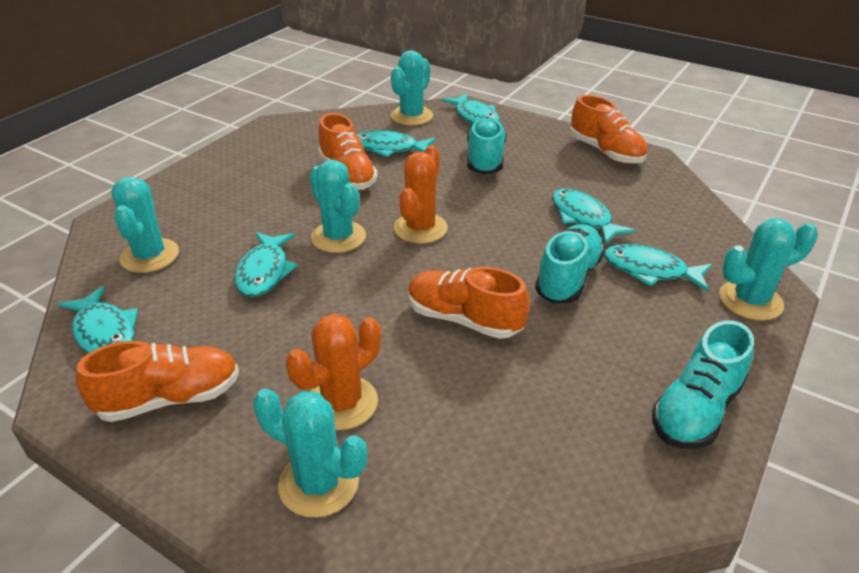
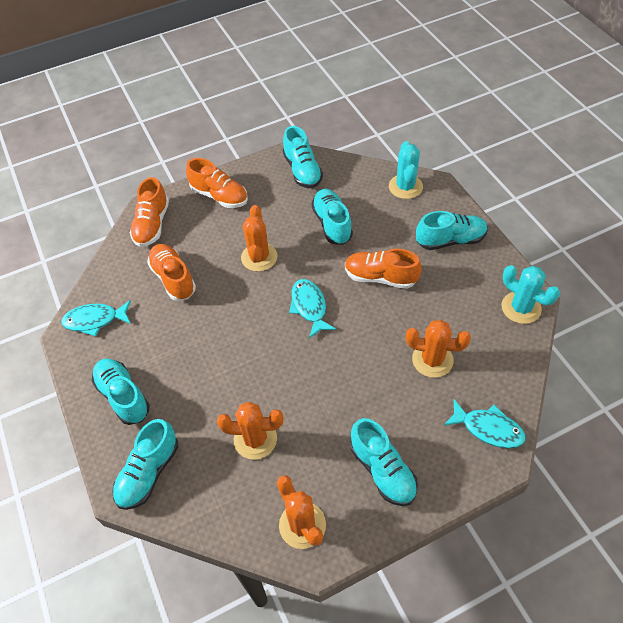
orange cactus: [286,314,381,430] [394,145,448,244] = 2 -> [217,402,283,460] [241,205,277,272] [277,475,326,549] [406,320,471,378] = 4
turquoise cactus: [111,177,179,273] [253,389,367,518] [310,160,366,253] [391,50,433,126] [719,218,818,321] = 5 -> [389,141,423,199] [502,265,560,324] = 2
turquoise fish: [58,286,138,354] [235,232,298,297] [357,130,436,157] [441,93,499,124] [552,188,636,244] [604,244,712,292] = 6 -> [61,300,131,336] [289,279,336,338] [444,399,526,448] = 3
turquoise shoe: [467,116,506,174] [535,224,605,303] [652,320,754,449] = 3 -> [91,359,150,425] [112,419,178,510] [283,126,323,188] [311,189,353,245] [350,418,418,506] [416,211,488,250] = 6

